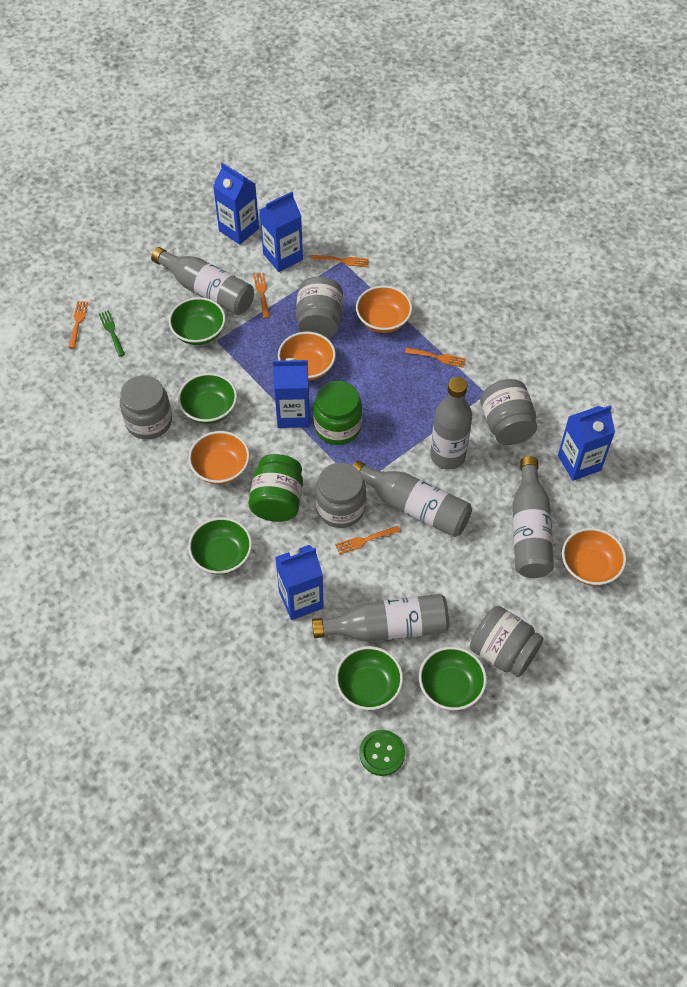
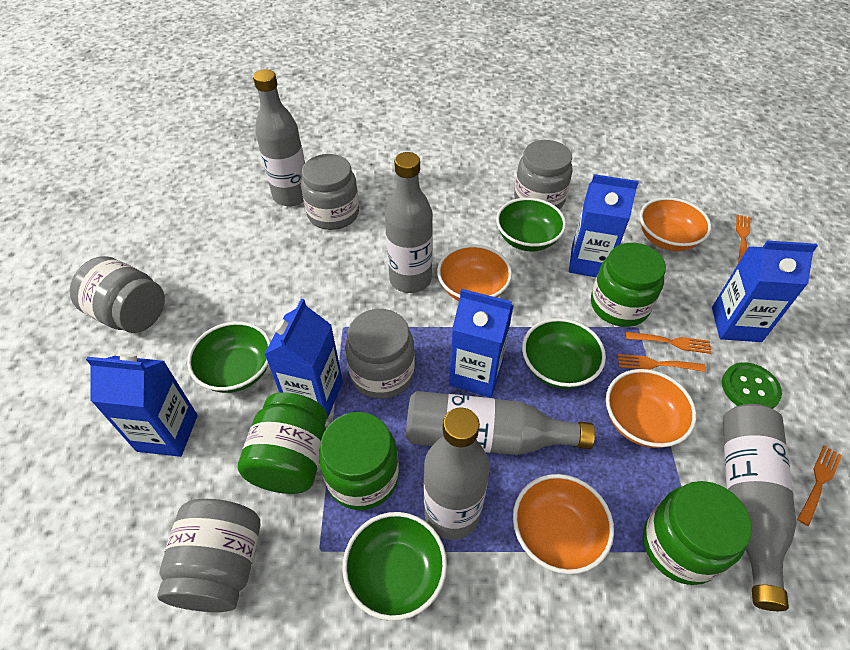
green bowl: [169,297,226,345] [178,373,237,424] [188,517,252,575] [335,646,403,710] [419,646,487,710] = 5 -> [187,321,271,393] [342,512,447,621] [496,198,566,251] [522,318,606,389] = 4
green fork: [99,310,125,357] = 1 -> none = 0
green jar: [248,454,303,522] [313,381,362,445] = 2 -> [238,392,327,494] [319,412,399,510] [591,243,666,327] [643,481,752,585] = 4
orange fork: [68,301,88,349] [253,272,270,319] [311,255,369,267] [335,526,400,555] [405,348,466,368] = 5 -> [618,354,706,372] [626,332,711,354] [736,215,750,263] [797,445,842,526] = 4

